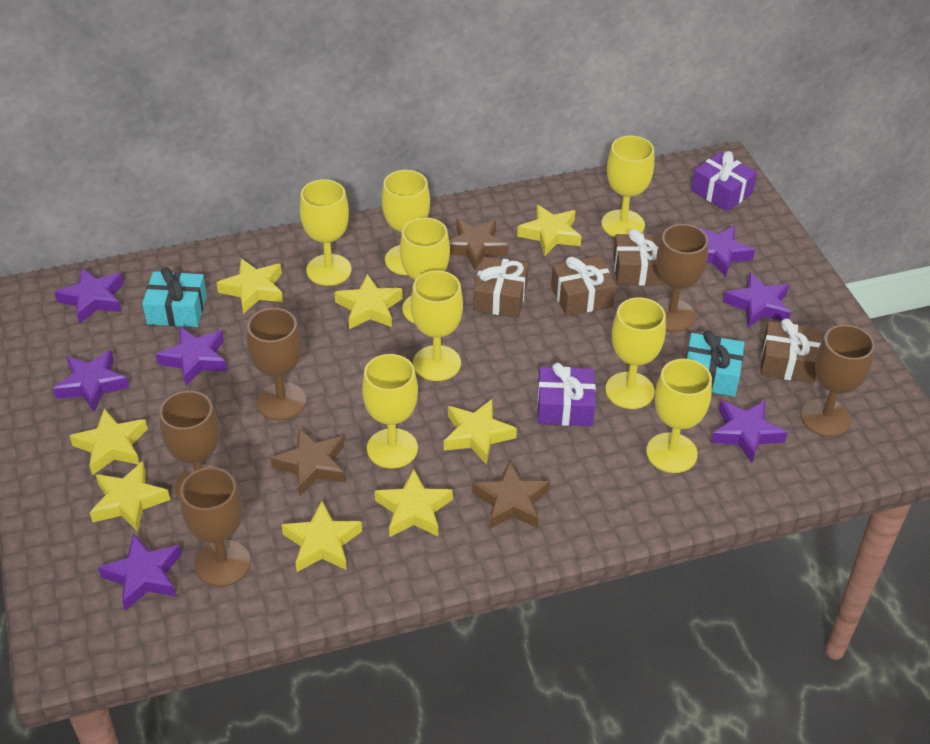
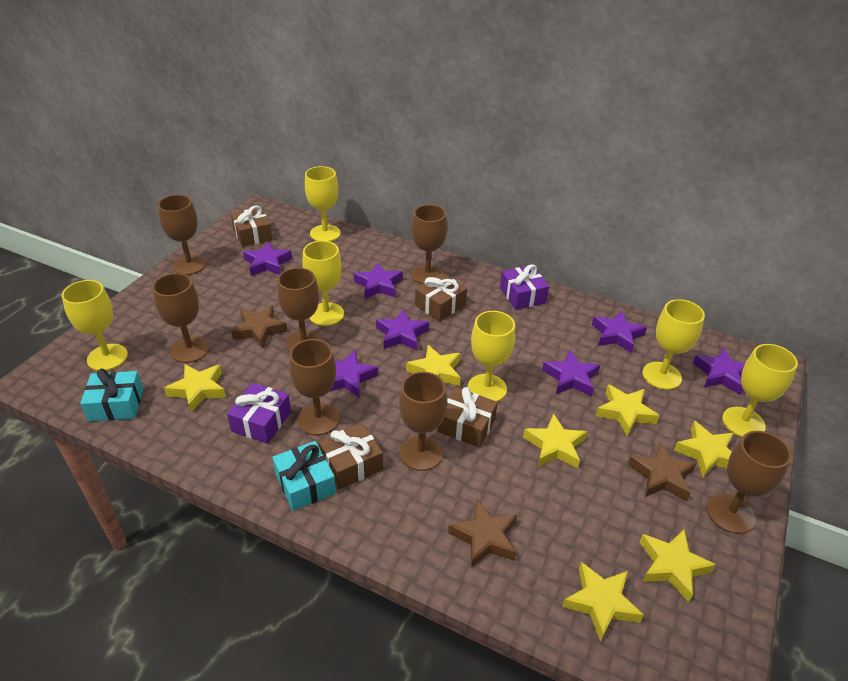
brown goblet: [160,391,219,500] [180,467,251,587] [247,308,307,420] [656,224,708,332] [801,325,875,437] = 5 -> [152,273,209,363] [158,195,207,275] [277,268,323,352] [289,339,339,435] [399,372,447,471] [411,205,447,284] [707,431,792,534] = 7
yellow goblet: [300,179,352,286] [362,354,418,468] [382,170,430,275] [400,217,450,324] [411,270,463,381] [601,136,654,237] [605,297,666,409] [646,359,712,473] = 8 -> [62,280,128,371] [302,241,344,326] [305,166,341,242] [468,311,515,402] [642,299,705,390] [722,344,798,437] = 6
yellow star: [70,409,148,475] [90,461,170,532] [217,259,283,314] [282,501,362,572] [334,274,403,329] [375,469,453,537] [444,399,517,465] [517,205,582,256] = 8 -> [164,364,226,412] [406,345,461,386] [523,414,587,469] [562,562,644,642] [596,384,659,436] [640,530,716,602] [674,421,734,477] = 7

